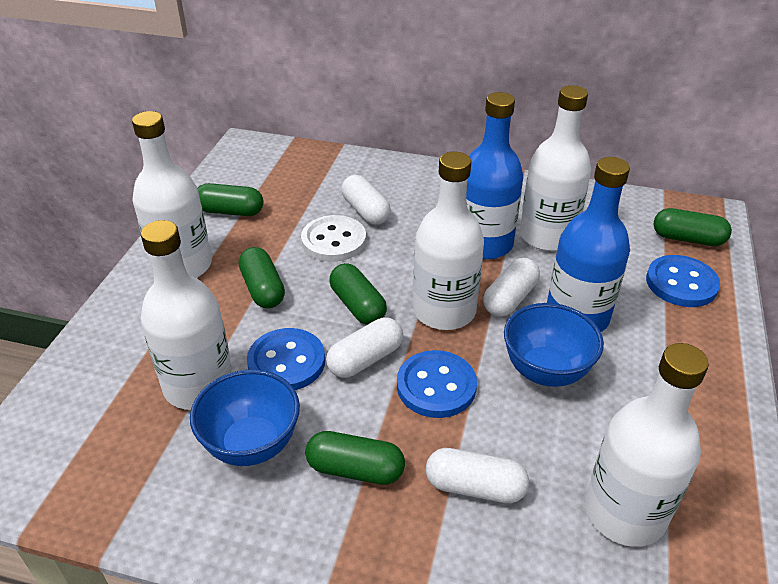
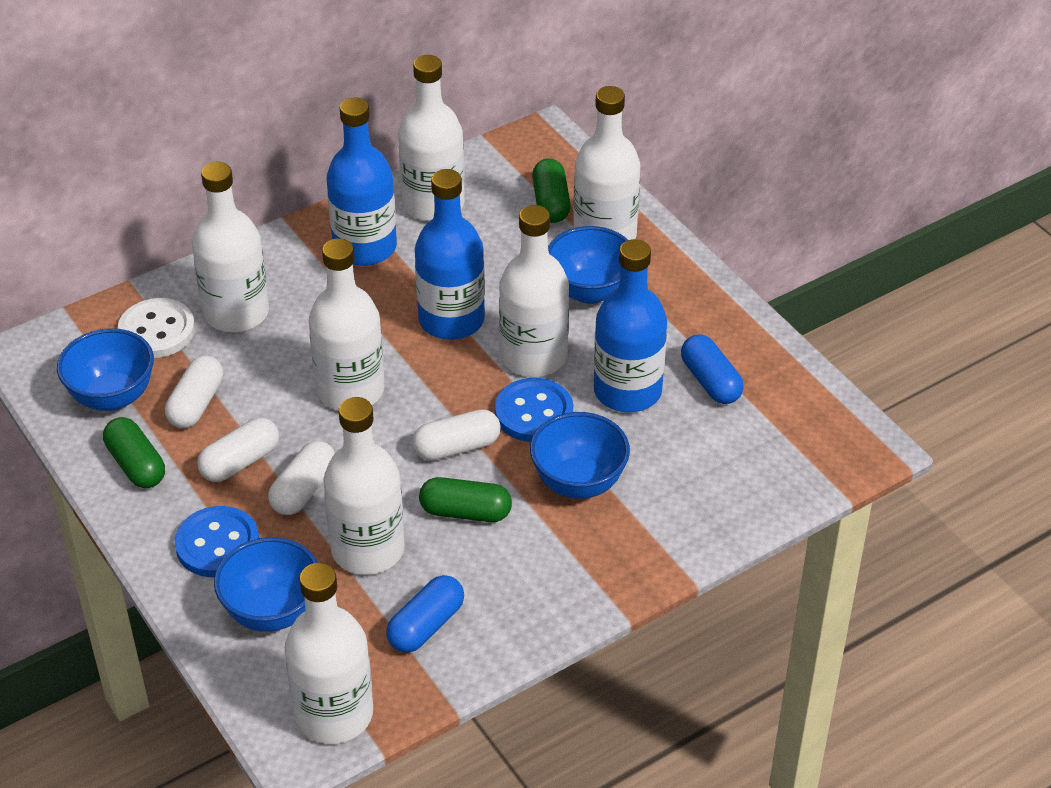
blue bottle: [466,92,523,259] [547,157,630,332] = 2 -> [327,98,397,266] [415,169,485,340] [594,239,667,413] = 3
blue bowl: [190,369,300,466] [504,303,604,387] = 2 -> [57,328,154,411] [214,537,317,632] [530,412,630,499] [548,226,628,304] = 4
blue button: [247,328,325,390] [397,350,477,418] [646,255,720,307] = 3 -> [175,506,259,577] [495,378,573,442] = 2
blue capsule: none = 0 -> [386,575,464,653] [681,334,744,404] = 2
green capsule: [197,183,264,216] [239,247,285,309] [305,431,405,485] [330,263,387,325] [654,208,732,246] = 5 -> [103,417,165,488] [419,477,512,522] [532,158,571,223] = 3
white bottle: [132,111,212,278] [141,220,233,410] [413,152,484,330] [520,85,591,251] [585,343,709,547] = 5 -> [192,162,269,332] [285,563,373,744] [309,238,385,410] [324,397,405,575] [398,55,465,221] [499,205,569,377] [573,86,640,240] = 7

